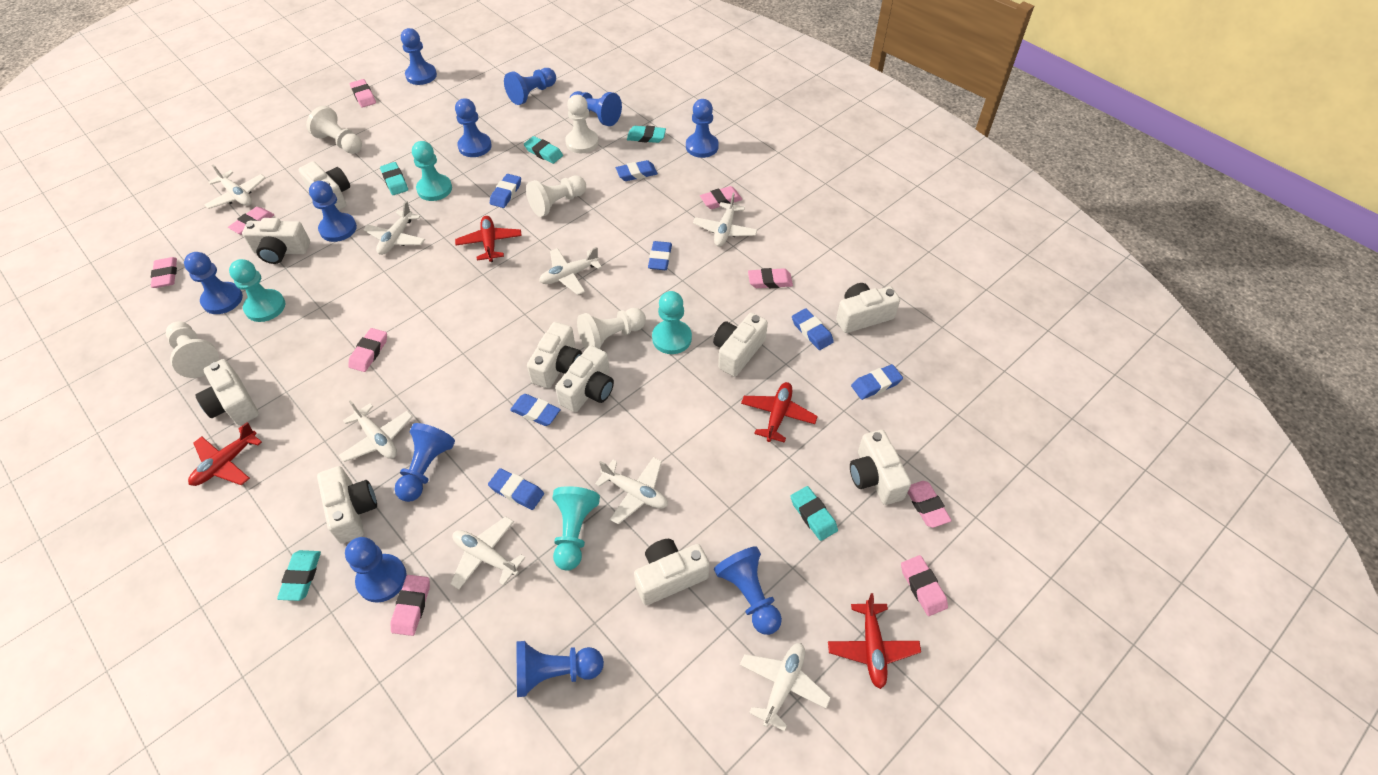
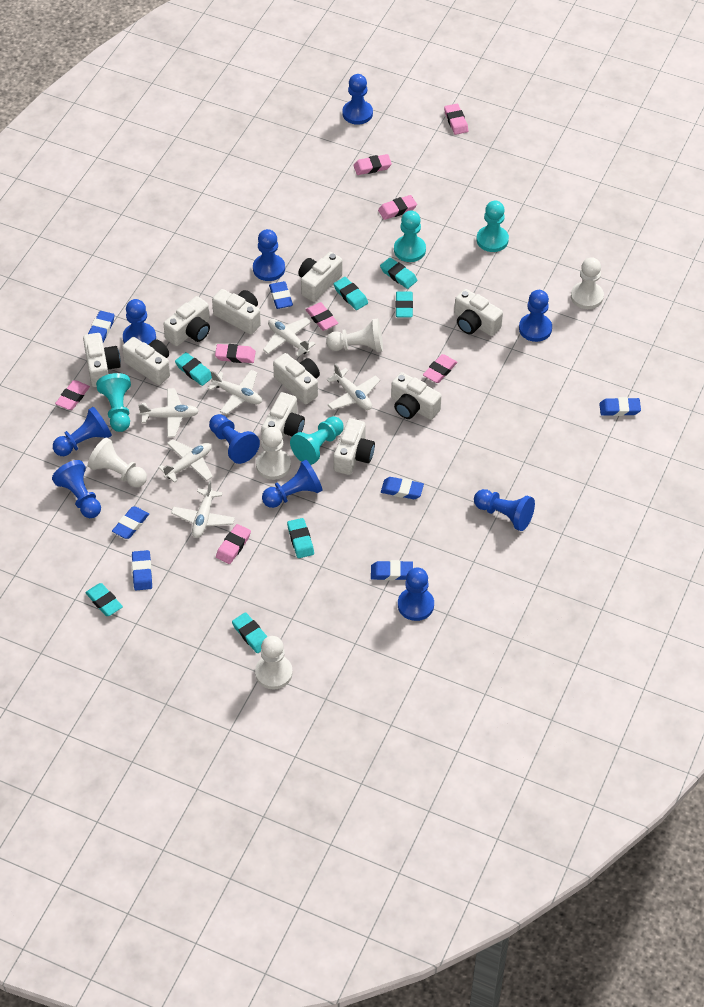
blue pawn: [184,252,243,314] [309,181,357,242] [345,537,407,603] [394,423,455,502] [401,28,437,85] [455,98,492,157] [504,68,556,105] [516,641,604,697] [570,91,622,126] [686,99,719,158] [714,546,782,635] = 11 -> [52,460,101,518] [53,407,112,456] [123,299,156,344] [209,414,260,464] [253,229,285,281] [262,460,323,508] [342,74,373,125] [398,567,434,621] [474,489,535,531] [519,290,552,342] = 10
pink eraser: [151,257,177,288] [228,207,274,235] [348,328,387,372] [350,79,376,108] [391,575,430,636] [700,186,742,209] [748,268,793,288] [901,555,948,616] [908,481,952,528] = 9 -> [55,380,90,410] [215,344,256,363] [216,524,251,564] [305,302,338,331] [353,154,392,175] [378,195,417,220] [423,354,457,383] [444,104,468,135] = 8
red plane: [188,422,262,486] [455,216,522,262] [741,382,818,443] [828,593,921,689] = 4 -> none = 0
turquoise eraser: [277,550,321,601] [380,162,408,195] [524,136,563,164] [627,126,666,143] [790,486,838,541] = 5 -> [85,583,123,616] [175,352,212,386] [232,612,268,653] [287,518,314,558] [333,277,368,310] [380,258,417,289] [395,291,413,318] = 7
white plane: [204,165,265,209] [339,400,413,462] [363,201,425,255] [450,516,525,590] [539,247,602,295] [595,457,668,525] [693,193,757,247] [740,643,831,732] = 8 -> [138,388,199,438] [158,439,213,483] [171,480,235,538] [207,370,262,415] [263,318,315,357] [327,364,380,410] = 6

